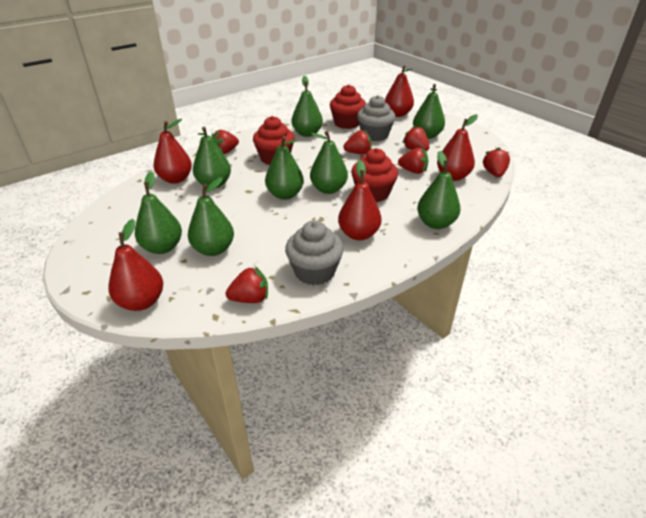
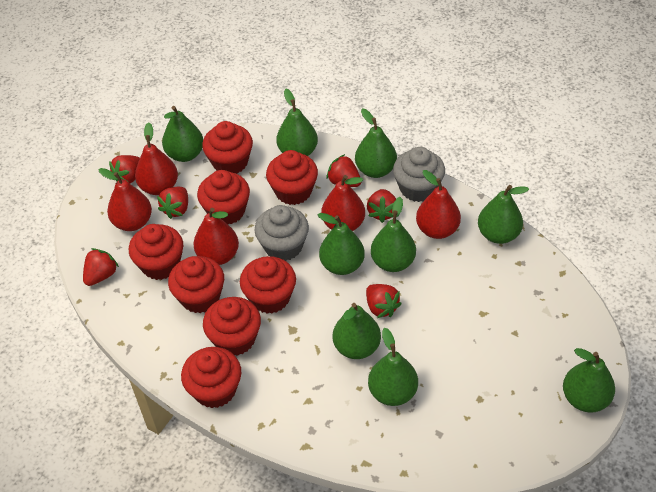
green pear: [135,171,182,254] [188,177,234,256] [193,127,231,188] [265,136,304,200] [292,76,323,137] [310,131,348,194] [413,84,445,139] [417,151,460,229] = 8 -> [162,106,203,162] [276,89,318,156] [318,213,365,275] [333,303,381,359] [355,109,397,178] [368,328,418,406] [371,197,416,272] [478,185,529,244] [563,348,615,413] = 9
red cupcake: [253,116,295,165] [330,85,366,129] [351,148,398,202] = 3 -> [129,224,183,280] [168,256,224,313] [181,347,241,408] [197,170,250,224] [202,121,253,173] [203,297,261,356] [240,256,296,314] [266,150,318,205] = 8

